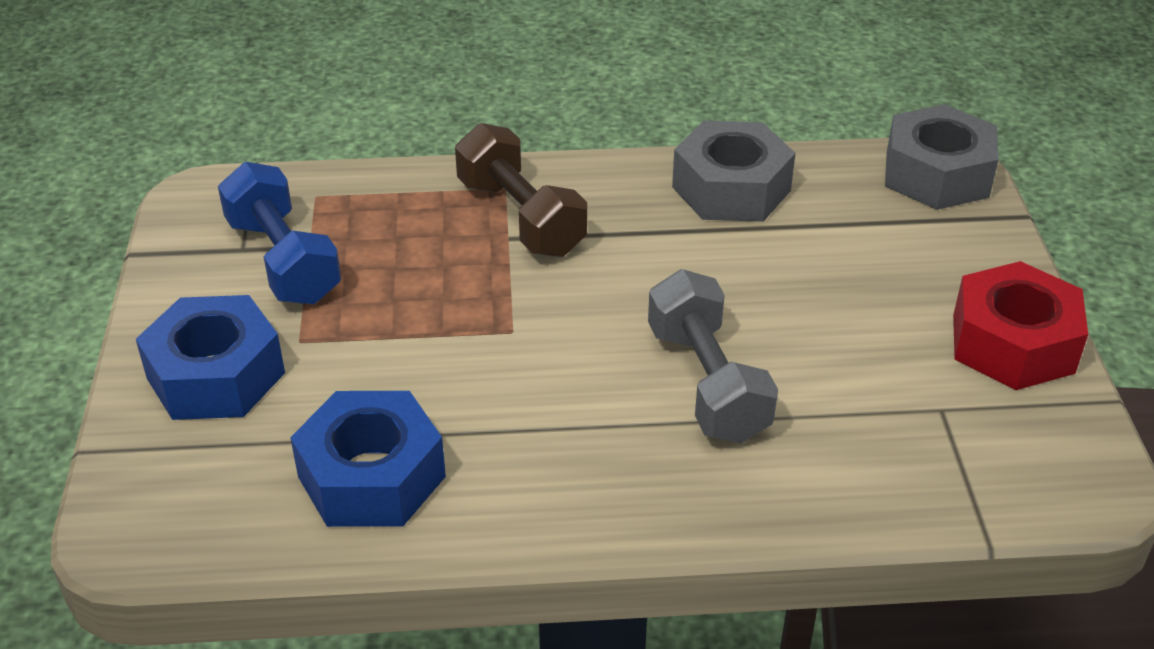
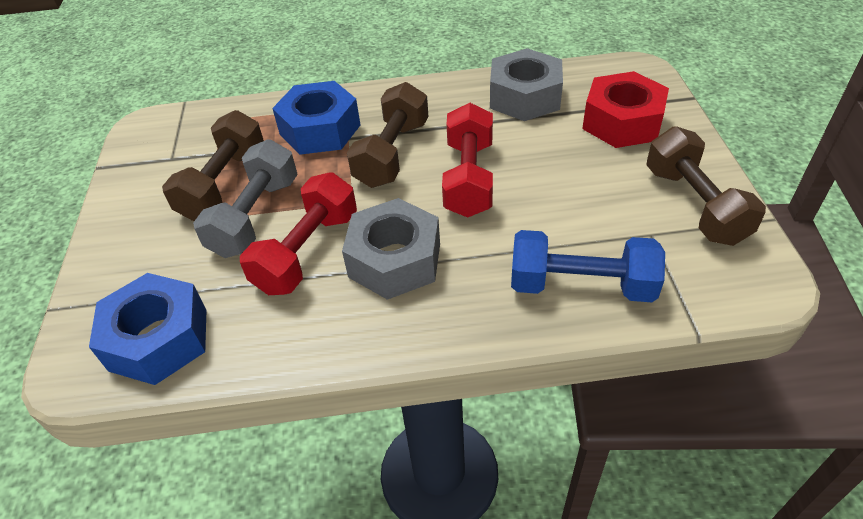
brown dumbbell: [455,123,587,257] = 1 -> [162,110,264,221] [347,82,429,188] [646,126,766,246] = 3
red dumbbell: none = 0 -> [240,172,357,295] [442,103,493,218] = 2

